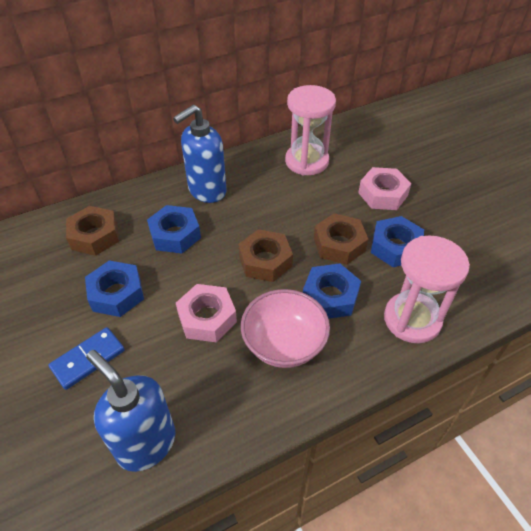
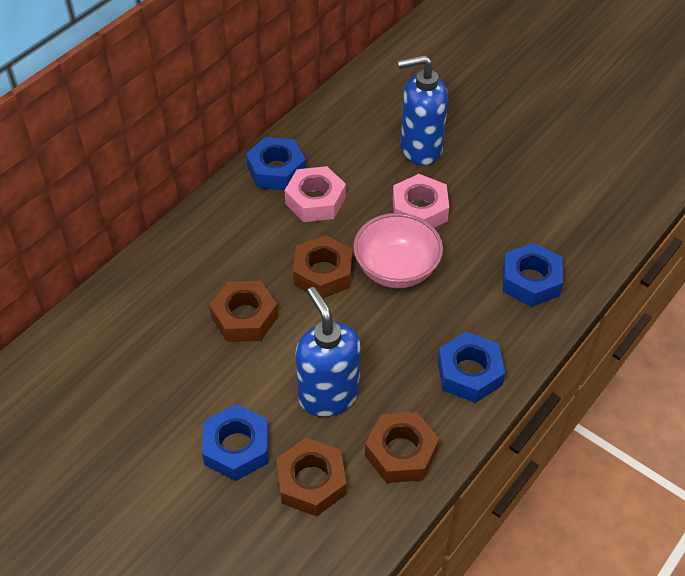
blue domino: [49,327,125,390] = 1 -> none = 0
brown nut: [66,206,119,256] [238,229,293,282] [314,213,368,265] = 3 -> [209,281,278,342] [276,437,347,516] [293,235,352,298] [365,412,439,483] = 4
pink hourglass: [285,85,336,175] [384,236,470,343] = 2 -> none = 0

